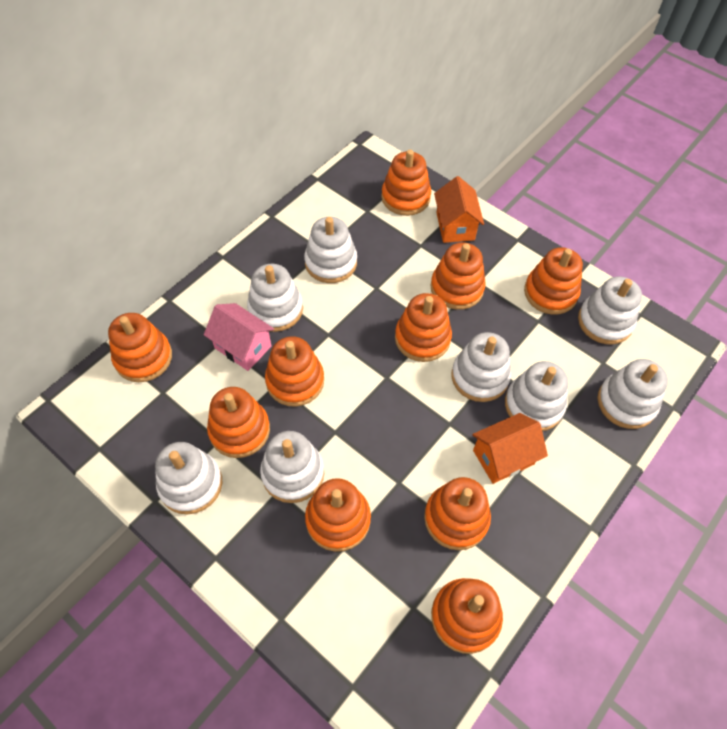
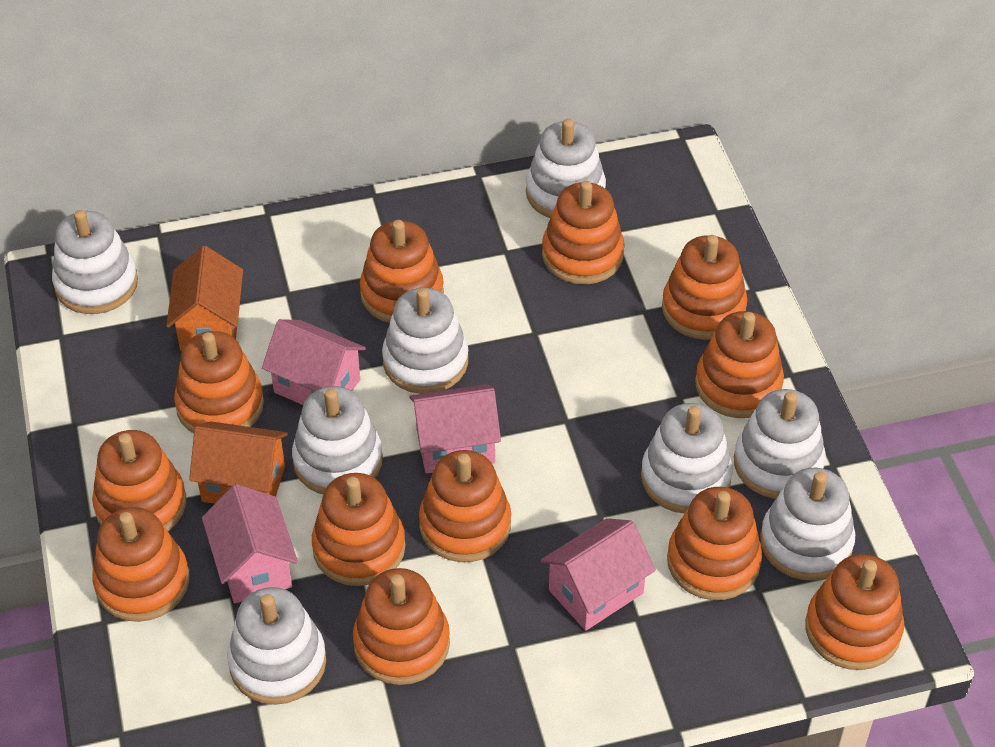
orange stacking toy: [108,313,172,382] [207,387,270,458] [265,336,324,407] [305,478,371,552] [381,150,431,216] [395,293,452,362] [424,477,491,550] [431,242,486,310] [431,578,503,654] [524,247,583,315] = 10 -> [92,430,186,531] [92,507,190,622] [174,331,264,433] [312,473,406,586] [353,568,450,685] [360,220,444,323] [419,450,511,562] [542,181,625,284] [662,235,747,340] [667,487,762,600] [695,311,784,418] [805,554,904,670] = 12
pink house: [204,303,274,371] = 1 -> [202,484,298,603] [262,319,366,405] [409,384,501,473] [541,518,656,631] = 4

